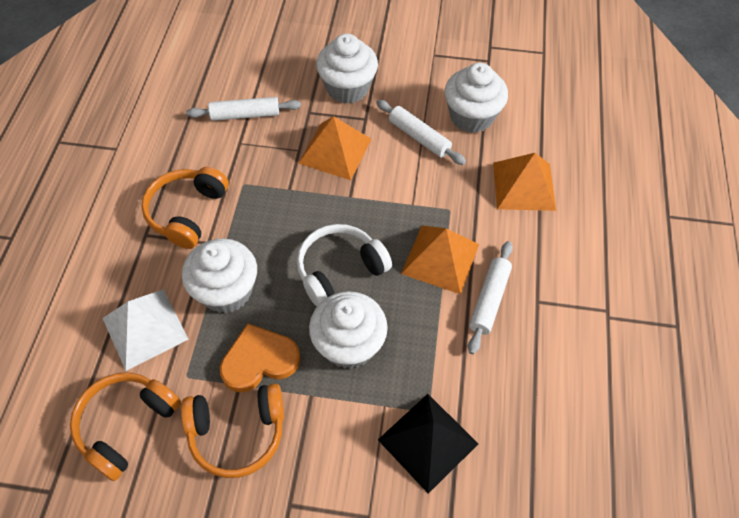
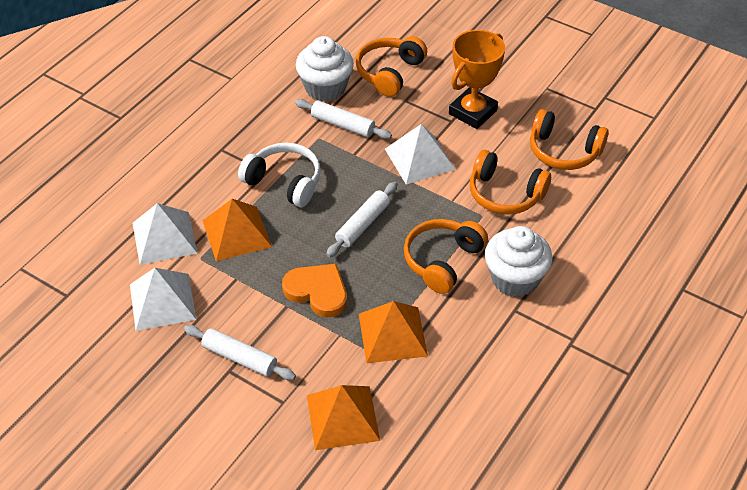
black pyramid: [378,394,478,494] = 1 -> none = 0
orange headphones: [70,372,181,481] [141,167,229,249] [181,383,284,478] = 3 -> [355,36,427,97] [404,219,488,294] [470,150,551,215] [530,109,609,170] = 4
orange trophy: none = 0 -> [449,30,505,129] = 1
white cupcake: [182,238,257,313] [309,291,388,369] [316,34,378,104] [445,63,508,133] = 4 -> [296,36,354,101] [485,226,553,297] = 2
white pyramid: [103,289,189,371] = 1 -> [130,268,196,331] [133,203,198,265] [385,124,456,185] = 3

